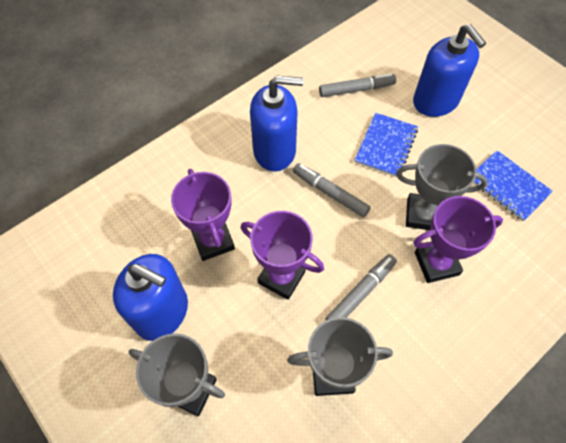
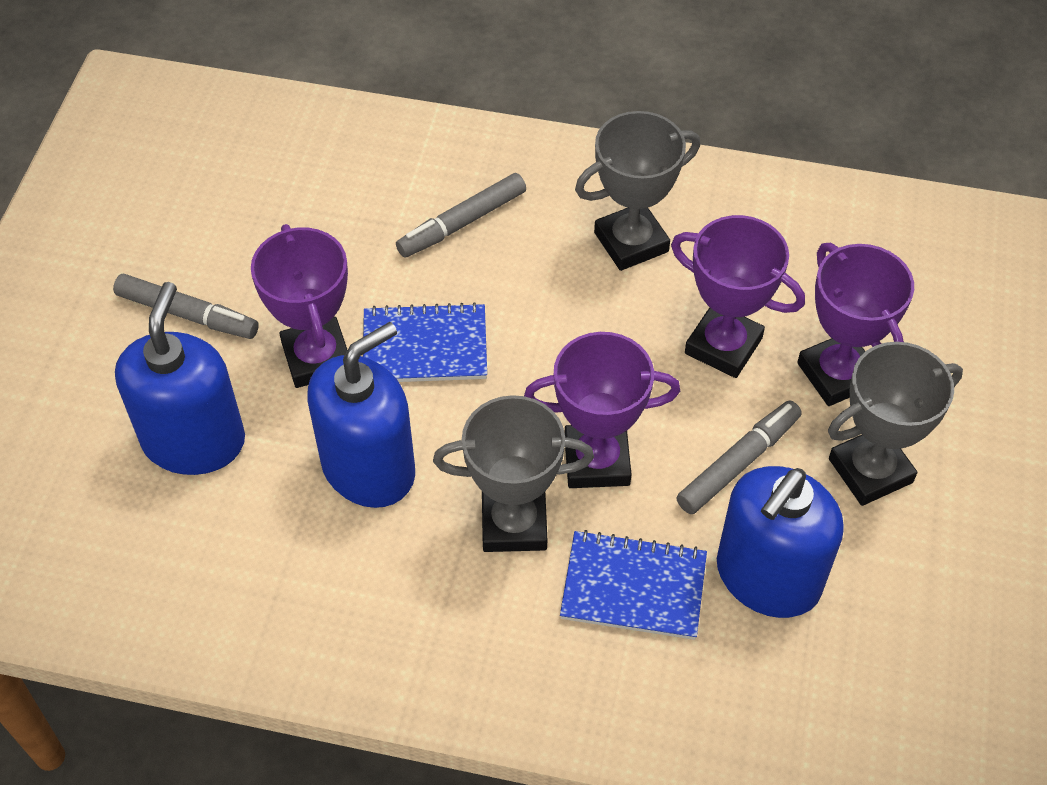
purple trophy: [171,169,235,261] [241,211,324,300] [413,196,503,283] = 3 -> [251,224,348,388] [524,332,680,488] [671,215,805,378] [797,243,914,406] = 4

